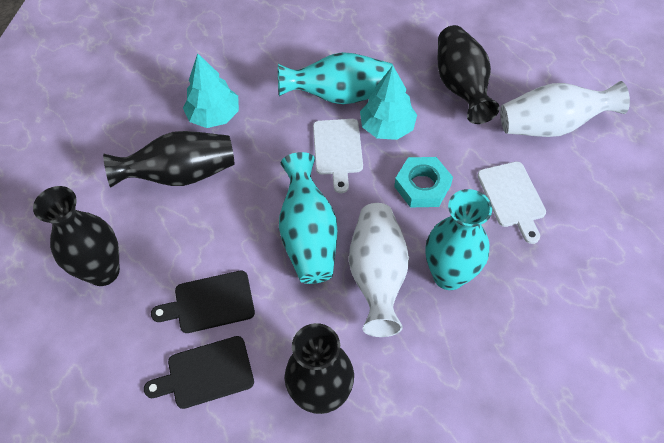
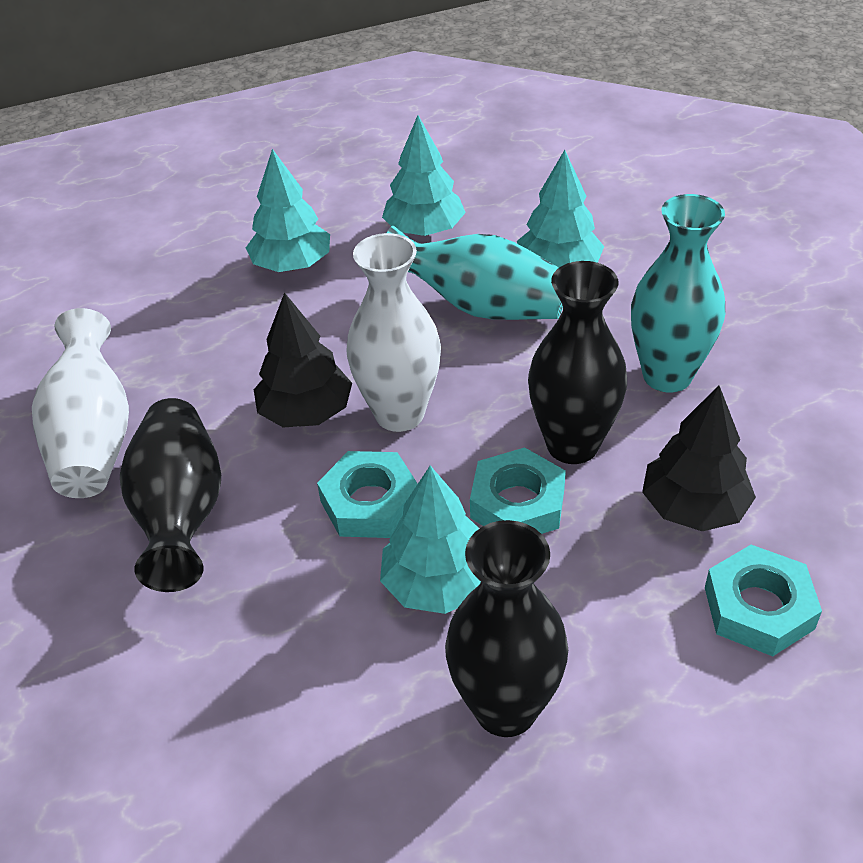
black cutting board: [144,336,254,409] [151,271,255,333] = 2 -> none = 0
black tree: none = 0 -> [254,292,352,427] [642,385,756,531] = 2
black vase: [33,186,120,286] [103,131,234,188] [285,323,354,414] [438,25,500,124] = 4 -> [120,398,221,592] [445,520,568,737] [528,261,627,464] = 3
turquoise nut: [394,157,453,207] = 1 -> [317,451,418,538] [470,447,566,534] [705,545,822,656] = 3
turquoise tree: [183,53,239,128] [360,66,417,140] = 2 -> [246,149,330,272] [380,466,481,614] [382,115,466,236] [517,150,604,268] = 4
turquoise vase: [278,52,393,104] [279,152,337,284] [426,189,492,290] = 3 -> [387,226,563,320] [631,194,725,393] = 2
white cutting board: [313,119,363,193] [477,161,546,244] = 2 -> none = 0

